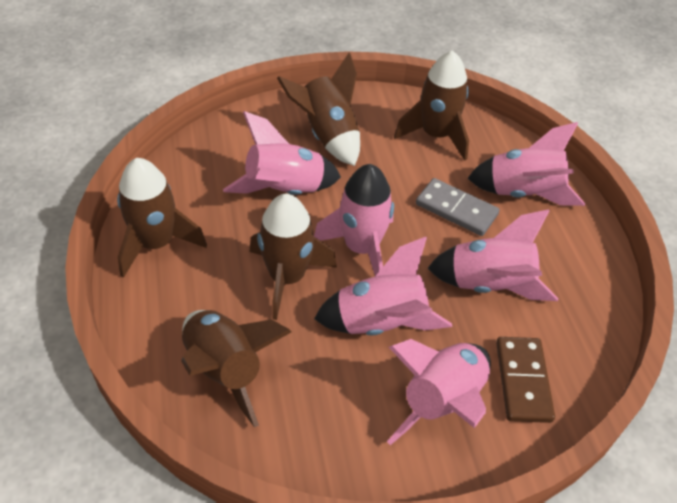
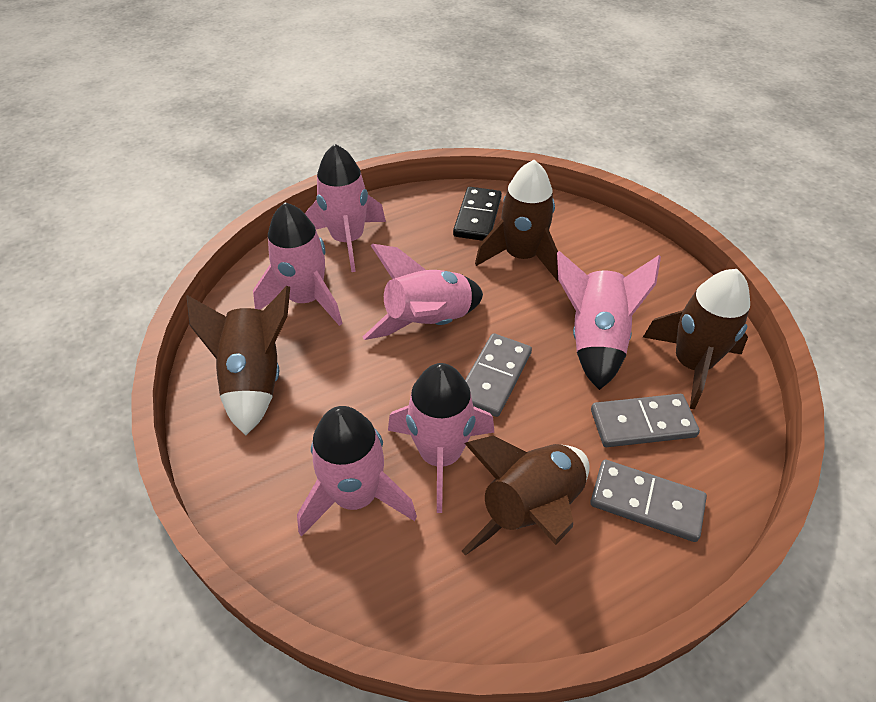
black domino: none = 0 -> [453,187,502,241] = 1
brown domino: [496,337,555,423] = 1 -> none = 0
brown rocket: [117,158,207,278] [181,310,292,427] [250,194,337,320] [277,52,360,166] [394,50,469,160] = 5 -> [187,286,290,435] [462,436,590,555] [475,160,559,281] [643,269,750,409] = 4
grey domino: [416,178,500,236] = 1 -> [465,333,532,417] [590,460,707,542] [591,394,700,447] = 3

